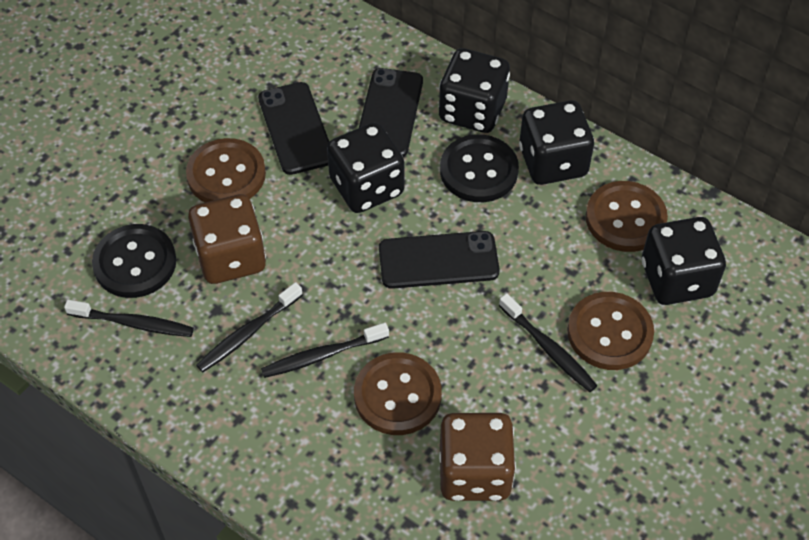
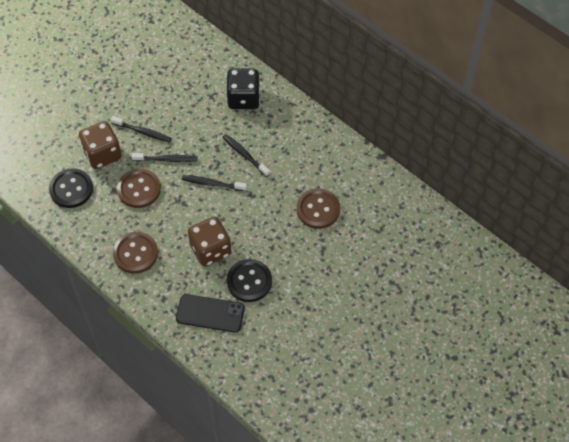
black dice: [327,123,404,213] [439,48,510,133] [519,100,594,185] [642,217,726,305] = 4 -> [226,69,260,109] = 1
black phone: [258,82,329,175] [359,68,423,157] [379,231,500,289] = 3 -> [176,294,245,333] = 1
brown button: [186,138,266,202] [354,352,442,435] [567,292,654,370] [586,181,668,252] = 4 -> [113,232,158,274] [117,169,161,208] [297,188,340,229] = 3

